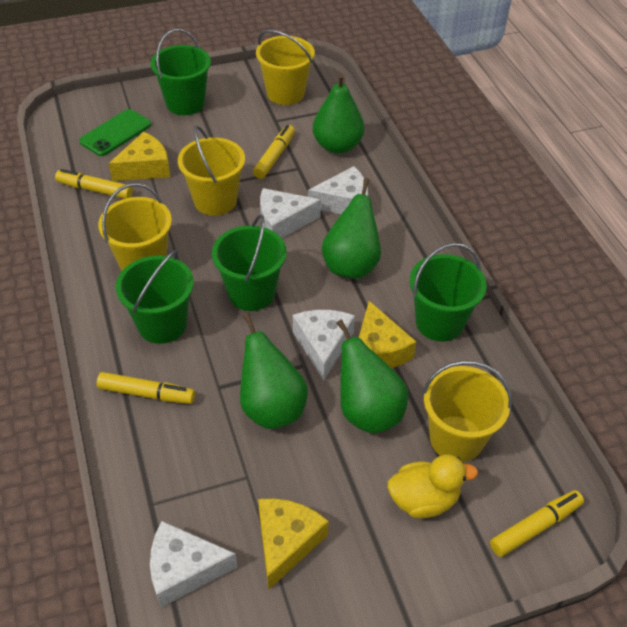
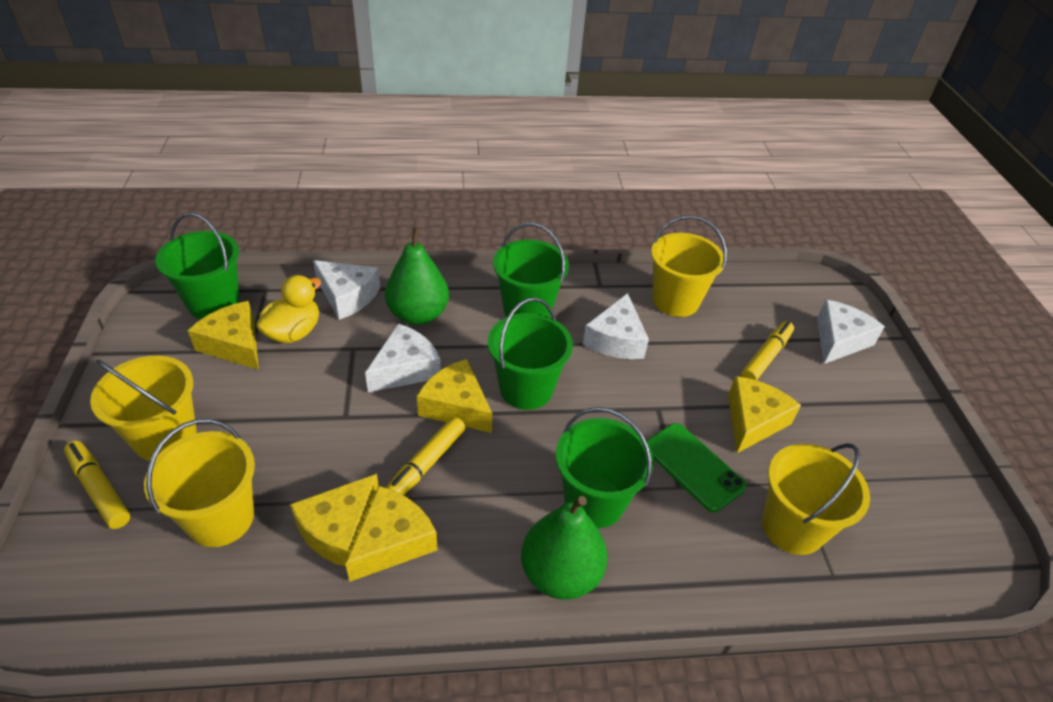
green pear: [240,313,308,429] [313,73,364,154] [322,178,381,279] [336,319,408,434] = 4 -> [385,226,449,325] [521,496,607,600] = 2
yellow cheese: [109,132,170,181] [258,498,329,590] [359,301,416,368] = 3 -> [188,301,259,370] [290,474,379,567] [345,486,437,582] [417,359,492,433] [728,376,801,453] = 5
yellow marker: [55,169,133,199] [97,372,195,404] [253,125,295,179] [490,490,584,557] = 4 -> [64,441,130,529] [386,417,466,495] [741,321,794,380] = 3

